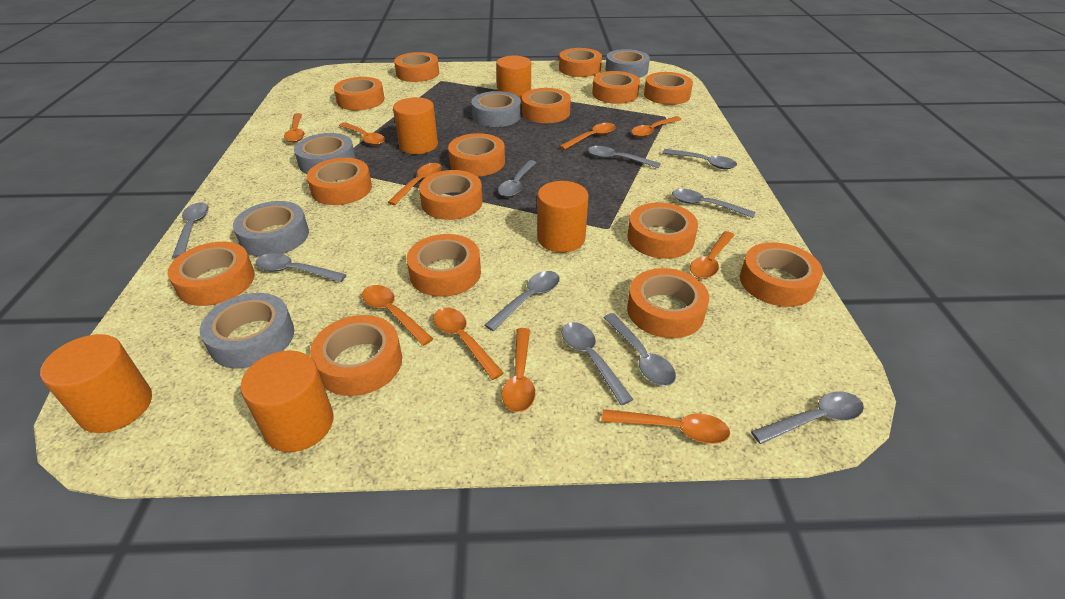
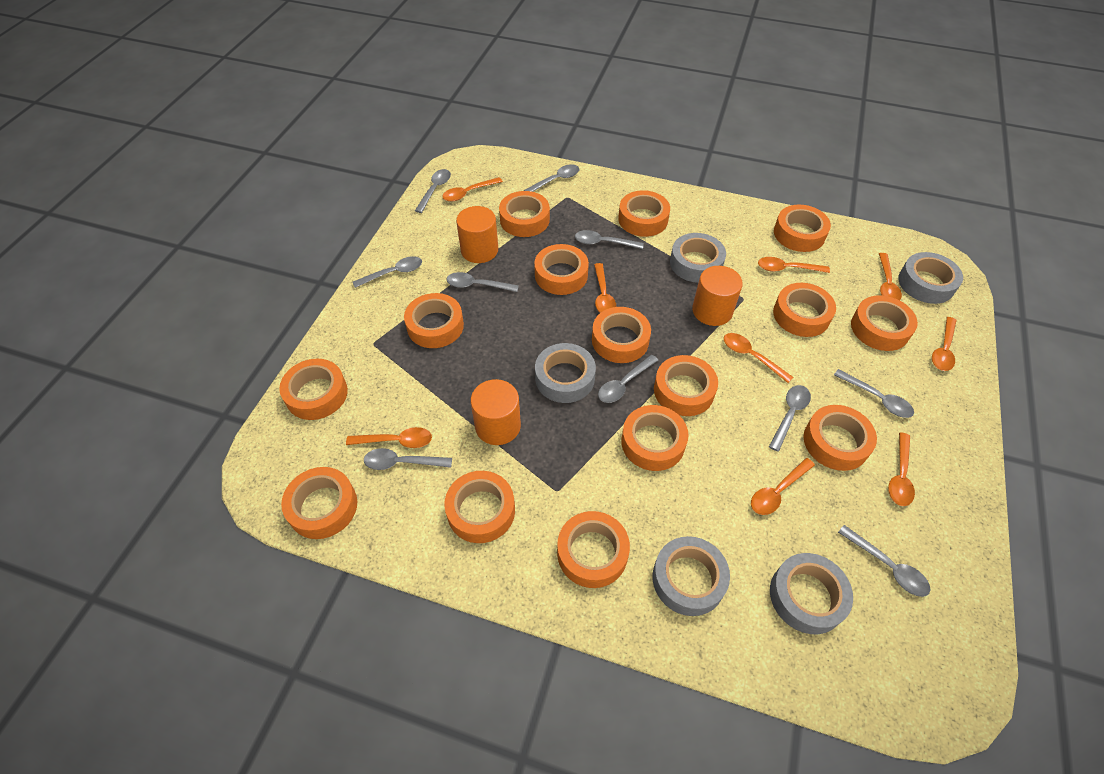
orange cylinder: [40,334,152,433] [240,351,333,452] [393,97,438,154] [496,56,531,104] [537,181,589,252] = 5 -> [456,206,498,263] [471,379,521,445] [692,266,743,326] = 3
orange spoon: [284,113,305,142] [339,122,385,146] [362,285,433,346] [388,163,442,205] [433,308,504,380] [502,328,535,412] [559,123,616,150] [601,409,730,444] [631,116,682,137] [690,231,735,279] = 10 -> [346,427,432,448] [442,177,503,202] [594,263,616,313] [724,333,793,383] [751,458,815,515] [758,257,830,273] [879,253,902,300] [888,432,915,506] [932,317,957,371] = 9

